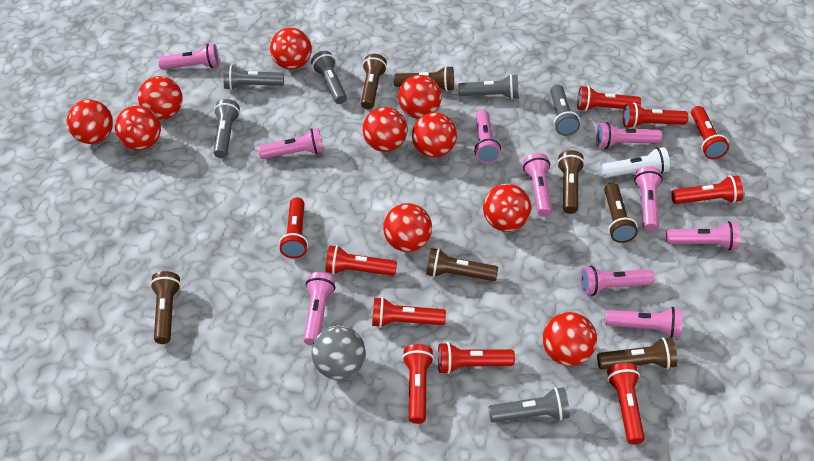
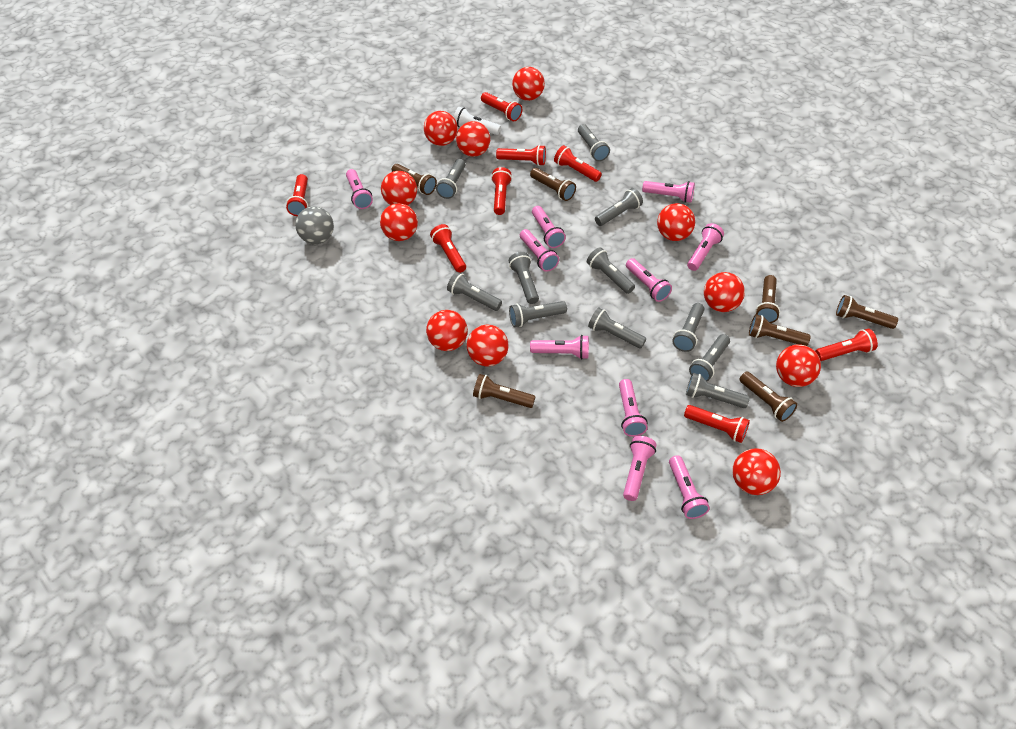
grey flashlight: [213,99,240,158] [223,65,284,90] [311,51,347,104] [458,74,519,99] [488,387,570,423] [550,84,580,136] = 6 -> [436,159,465,199] [447,272,502,311] [509,252,539,304] [509,301,567,327] [578,124,610,161] [587,247,635,294] [588,307,646,348] [595,188,643,226] [672,303,705,352] [686,373,750,408] [689,334,730,381] = 11
red ball: [67,100,113,144] [115,105,161,150] [138,76,183,120] [270,28,312,70] [363,107,407,152] [383,203,432,252] [398,75,442,119] [412,112,457,158] [483,184,531,232] [543,312,597,366] = 10 -> [380,203,418,241] [381,171,417,206] [424,111,458,146] [426,310,468,351] [456,121,490,157] [467,325,509,366] [512,67,545,101] [657,203,695,241] [704,272,745,312] [732,448,781,495] [776,344,821,387] = 11
red flashlight: [279,197,308,258] [326,245,397,276] [372,297,446,328] [402,344,434,424] [438,342,515,374] [577,86,641,111] [607,363,645,444] [623,102,688,129] [671,175,743,204] [691,106,729,159] = 10 -> [286,174,308,216] [430,224,466,273] [481,92,522,121] [491,167,512,215] [496,145,546,166] [554,145,602,182] [684,405,750,443] [815,329,878,361] = 8

